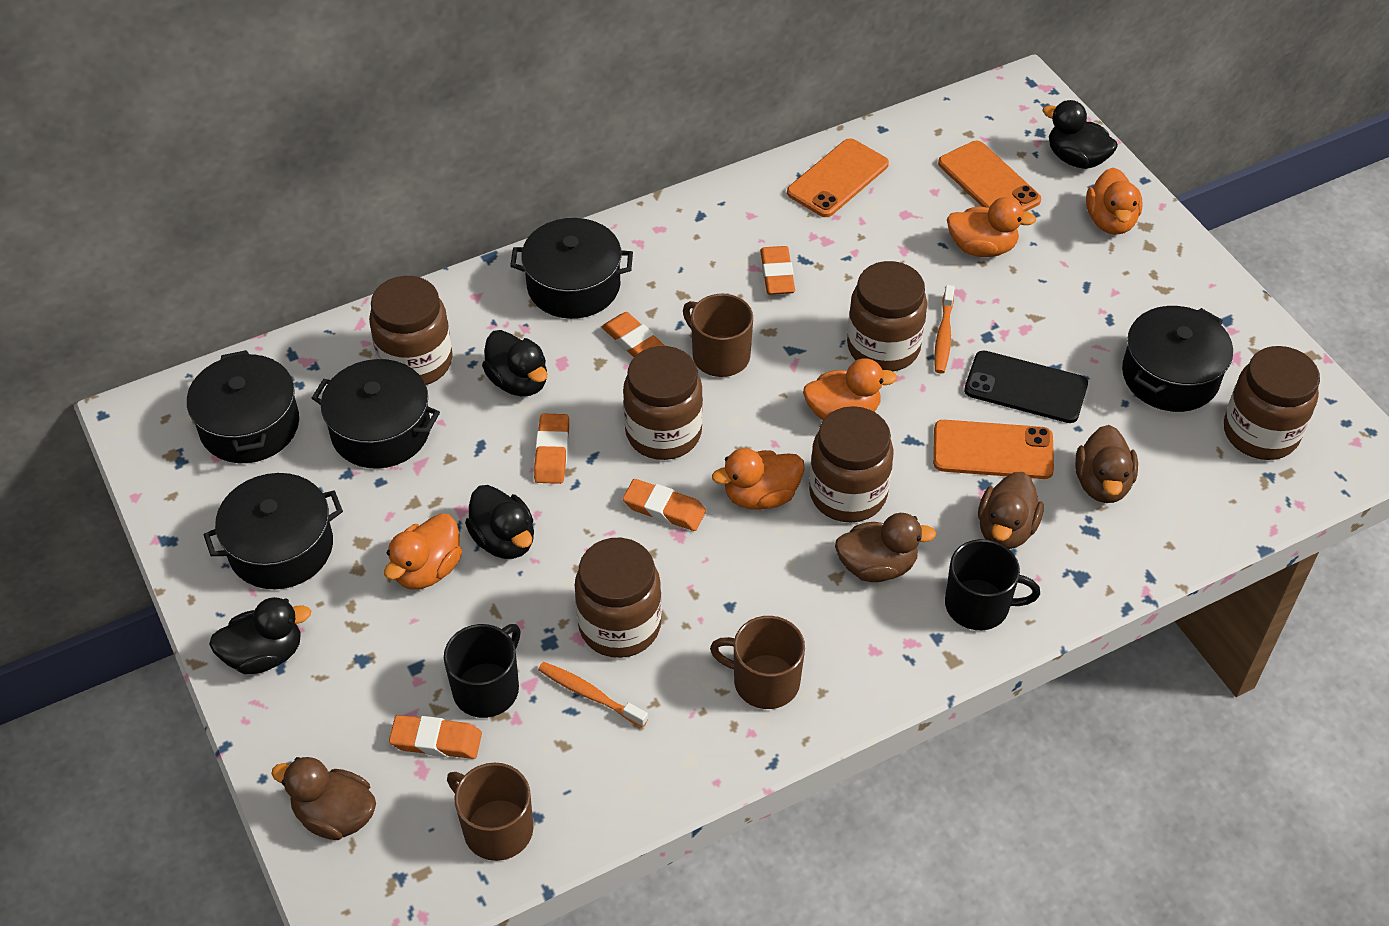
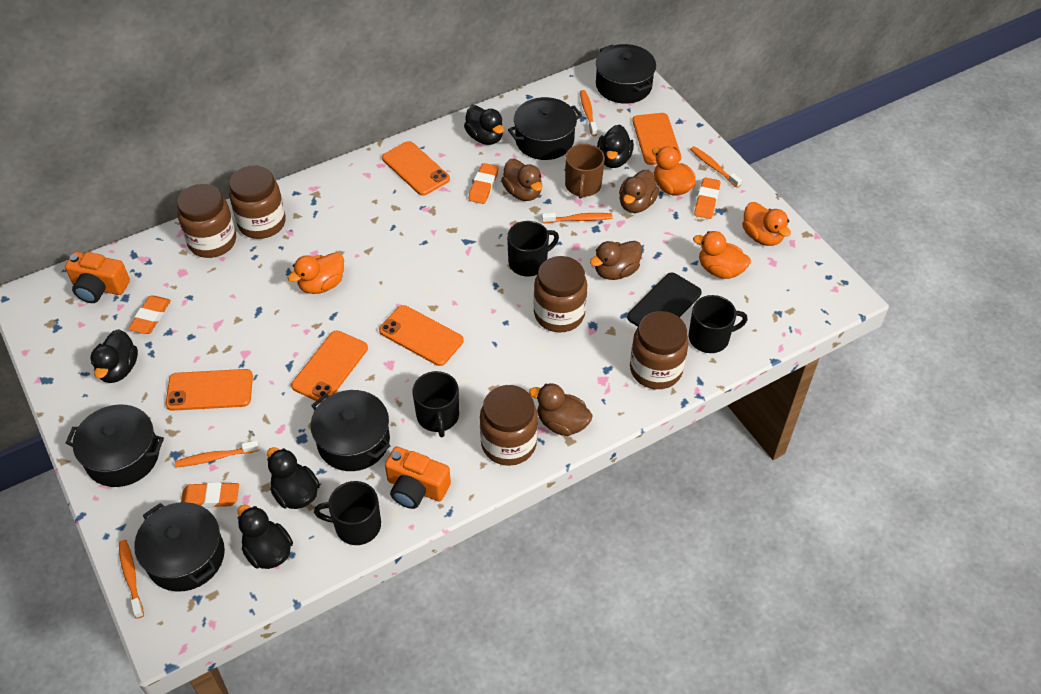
black duck: [209,597,311,674] [465,485,534,559] [482,330,547,396] [1042,100,1118,169] = 4 -> [90,329,138,383] [237,505,293,569] [267,447,320,509] [464,105,504,145] [597,125,634,168] = 5
black mug: [444,624,521,718] [945,539,1040,630] = 2 -> [314,481,381,545] [412,371,459,438] [507,221,559,277] [688,295,748,353] = 4
brown jar: [369,276,453,385] [575,538,662,658] [623,346,703,460] [809,406,894,522] [847,261,927,372] [1224,346,1320,460] = 6 -> [177,184,236,258] [229,165,286,239] [480,385,538,466] [534,256,587,332] [630,311,689,389] = 5
brown mug: [447,762,534,861] [683,294,753,377] [710,616,805,709] = 3 -> [565,144,605,199] = 1
orange camera: none = 0 -> [65,252,130,303] [385,447,451,509] = 2
orange duck: [384,513,462,590] [712,448,805,510] [803,358,897,420] [947,197,1036,257] [1086,167,1143,235] = 5 -> [288,252,344,294] [652,146,696,196] [693,231,751,279] [742,202,791,246] = 4
orange eraser: [389,715,482,759] [534,413,569,484] [602,312,665,357] [623,479,706,531] [760,246,795,295] = 5 -> [128,296,171,334] [181,482,239,508] [469,163,499,204] [694,177,721,219] = 4
orange phone: [787,138,889,217] [933,420,1054,479] [938,141,1041,212] = 3 -> [166,369,253,411] [291,330,368,403] [379,305,464,366] [382,141,450,196] [632,113,681,165] = 5
orange toothbrush: [538,662,648,727] [934,285,955,374] = 2 -> [119,540,144,619] [175,440,259,467] [542,213,612,223] [580,90,597,136] [690,146,742,188] = 5

